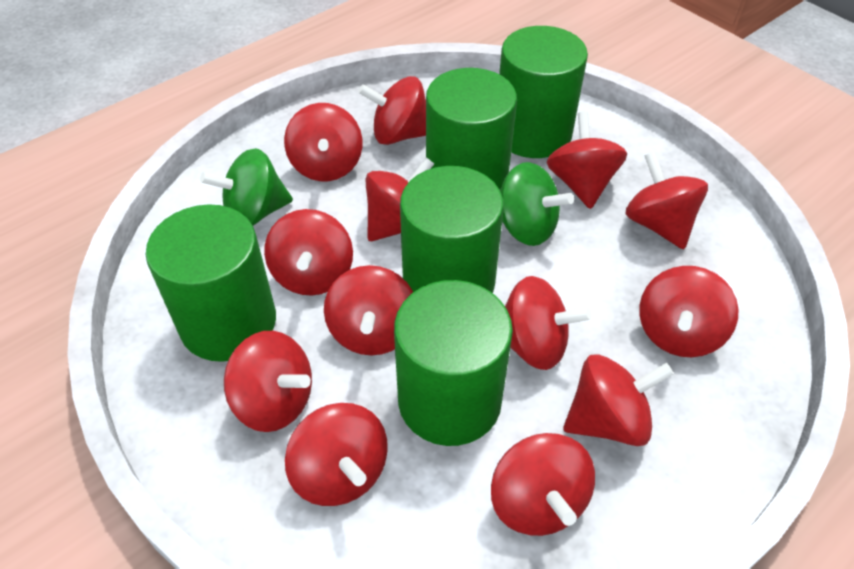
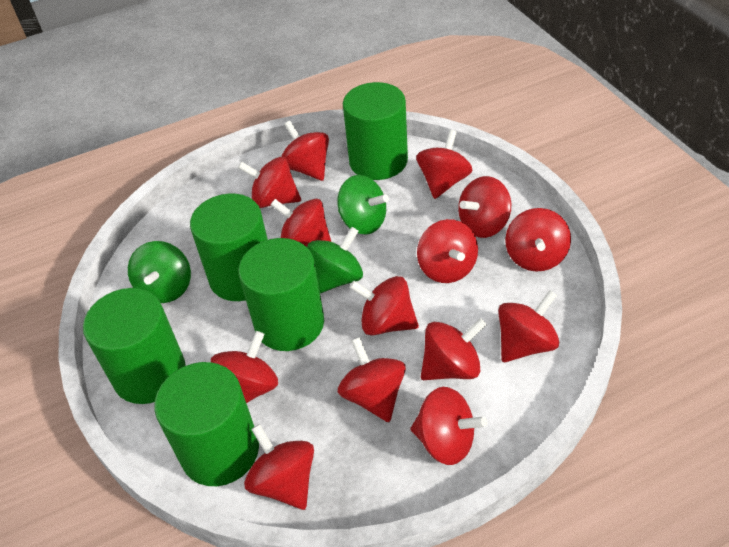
green spinning top: [200,148,293,225] [500,162,574,246] = 2 -> [128,241,191,303] [307,227,363,293] [337,175,389,235] = 3
red spinning top: [224,331,312,432] [264,209,353,296] [284,103,362,181] [285,403,388,506] [324,265,413,356] [358,76,426,145] [365,157,434,241] [491,433,595,536] [505,276,592,370] [546,111,627,209] [563,354,674,446] [625,152,708,249] [639,266,739,357] = 13 -> [211,331,278,403] [238,157,301,208] [244,424,314,510] [270,199,331,247] [281,121,329,181] [338,337,406,422] [349,276,419,336] [410,387,487,465] [416,130,473,199] [417,219,478,283] [421,318,487,380] [458,176,511,238] [498,290,559,362] [505,208,571,272] = 14

